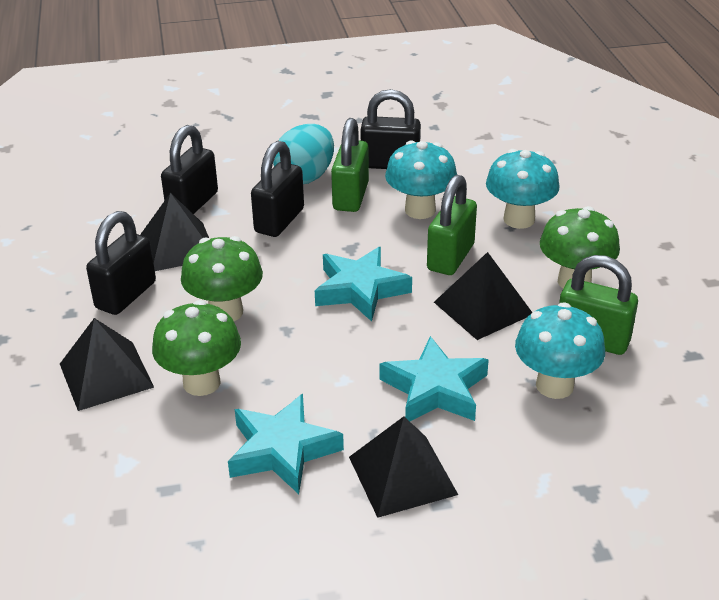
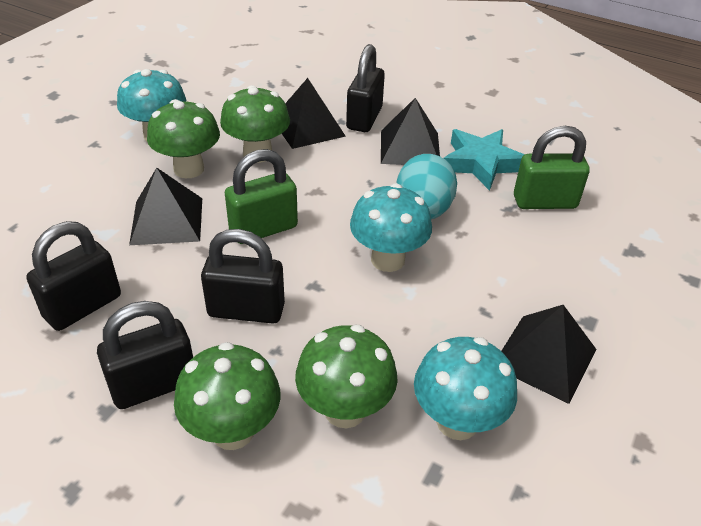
green mushroom: [152,300,241,396] [181,236,263,321] [540,206,620,288] = 3 -> [147,99,220,178] [174,342,280,450] [220,85,290,163] [295,325,398,428] = 4
green padlock: [331,118,369,212] [427,175,477,275] [559,255,638,355] = 3 -> [225,149,298,244] [514,126,590,209] = 2
turquoise star: [228,394,344,494] [315,247,412,322] [380,336,489,421] = 3 -> [444,129,525,191] = 1

